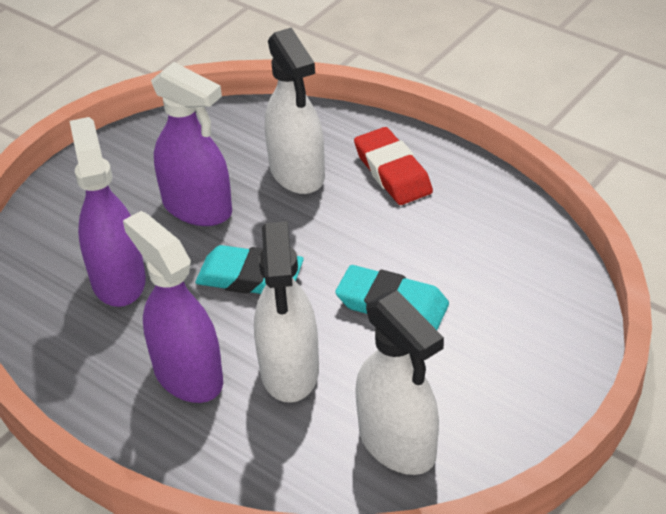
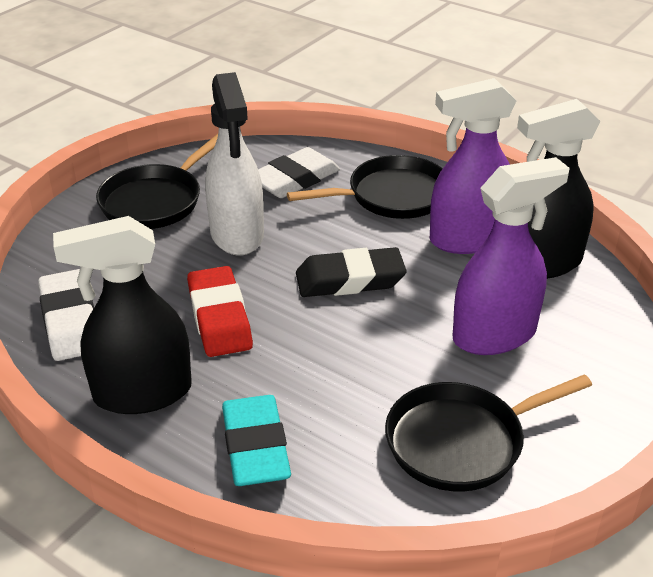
black eraser: none = 0 -> [296,247,407,297] = 1
black pan: none = 0 -> [96,134,218,229] [287,155,443,219] [385,374,592,492] = 3
black spray bottle: none = 0 -> [53,216,192,414] [517,99,600,279] = 2
purple spray bottle: [70,117,146,307] [123,211,223,403] [151,62,232,226] = 3 -> [430,78,516,254] [453,157,570,355] = 2
turquoise eraser: [195,245,304,294] [335,265,449,330] = 2 -> [222,395,291,486] = 1
white eraser: none = 0 -> [38,269,94,361] [258,147,340,198] = 2
white spray bottle: [254,221,319,403] [265,28,325,194] [355,290,444,475] = 3 -> [205,72,264,256] = 1

